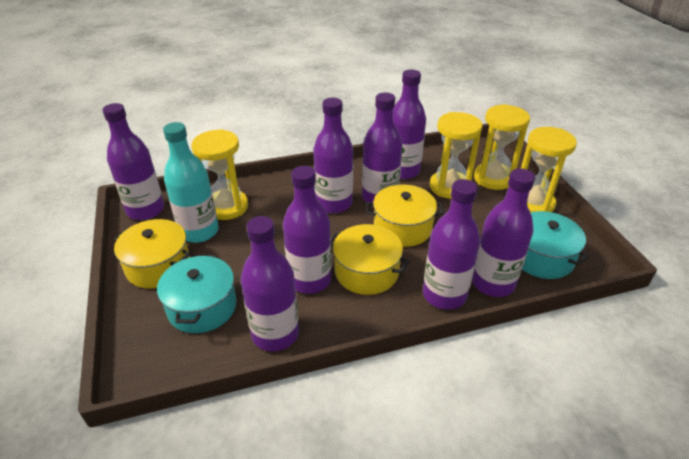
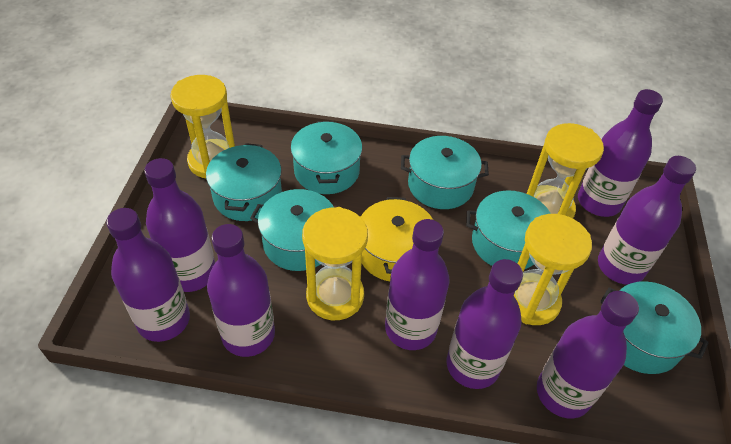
turquoise bottle: [163,122,219,243] = 1 -> none = 0
turquoise pot: [157,255,237,333] [522,211,589,279] = 2 -> [206,143,282,221] [250,189,334,271] [291,121,362,194] [401,136,489,209] [466,190,551,269] [600,281,709,374] = 6
yellow pot: [114,219,191,289] [331,224,410,295] [366,184,444,247] = 3 -> [361,197,433,281] = 1

